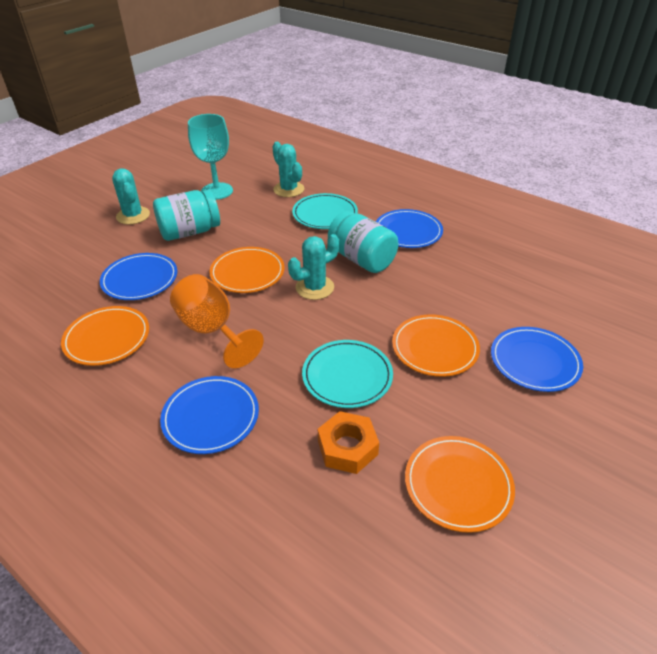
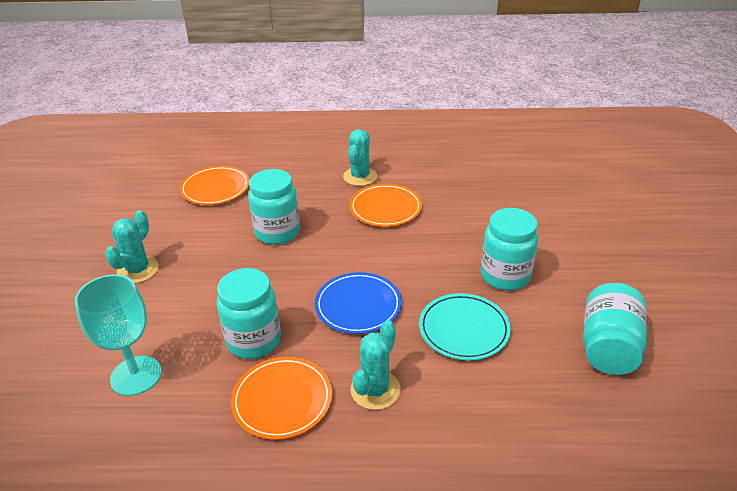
blue plate: [100,253,177,300] [160,376,259,454] [376,209,443,248] [491,327,583,392] = 4 -> [315,272,402,334] = 1
orange goblet: [170,274,264,368] = 1 -> none = 0
orange nut: [318,411,379,474] = 1 -> none = 0
orange plate: [61,306,149,366] [209,247,284,293] [392,315,480,377] [405,436,515,533] = 4 -> [180,166,250,205] [231,357,332,440] [349,184,422,227] = 3
turquoise jar: [153,190,220,241] [328,211,398,273] = 2 -> [217,268,281,359] [248,169,300,245] [481,208,538,291] [583,283,647,375] = 4
turquoise plate: [292,193,358,229] [302,340,393,408] = 2 -> [419,293,511,360] = 1

